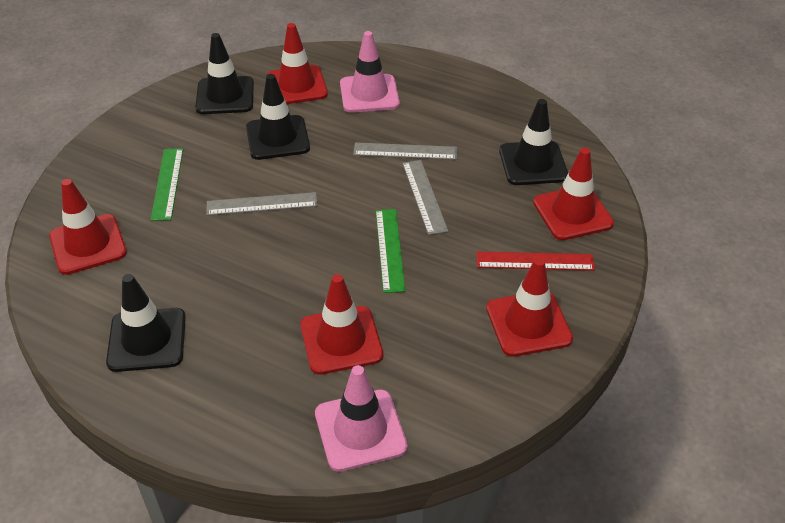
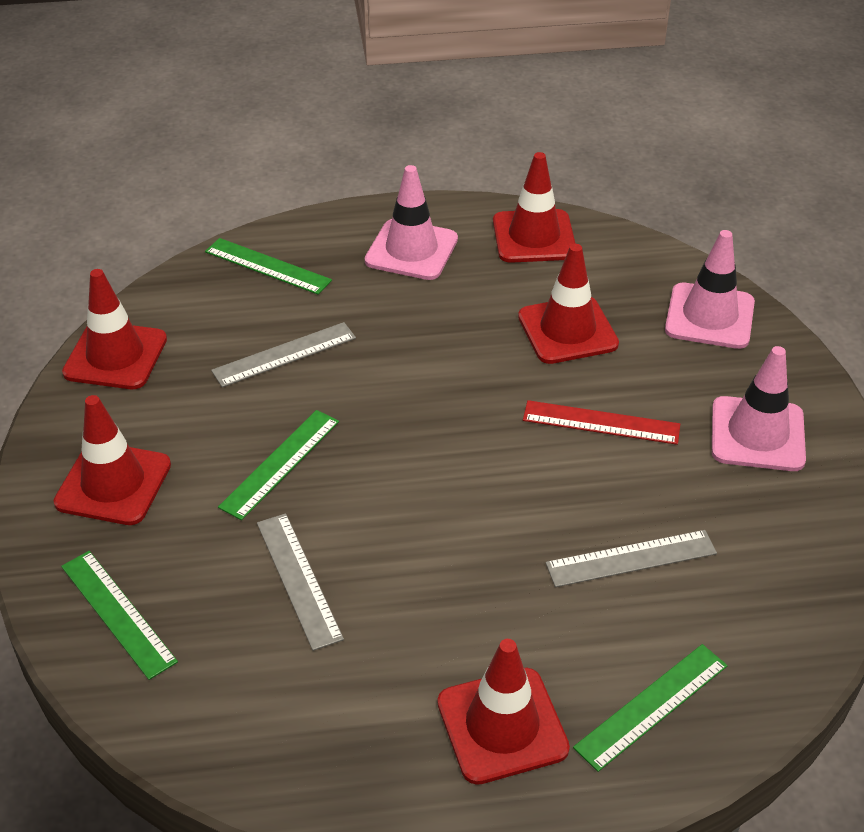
black traffic cone: [106,274,186,372] [195,33,254,114] [246,74,310,160] [499,99,568,185] = 4 -> none = 0
green ruler: [151,148,183,221] [376,209,406,293] = 2 -> [61,551,178,680] [205,238,332,295] [218,410,339,520] [573,644,728,772] = 4
pink traffic cone: [315,365,408,472] [340,31,400,113] = 2 -> [365,165,458,280] [665,230,755,349] [712,346,806,471] = 3

